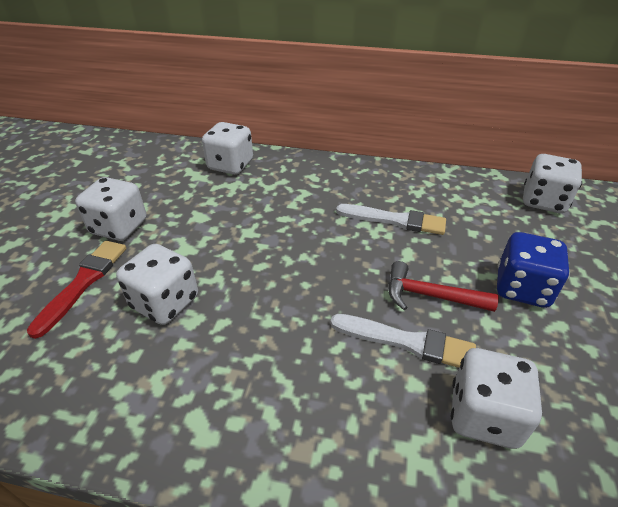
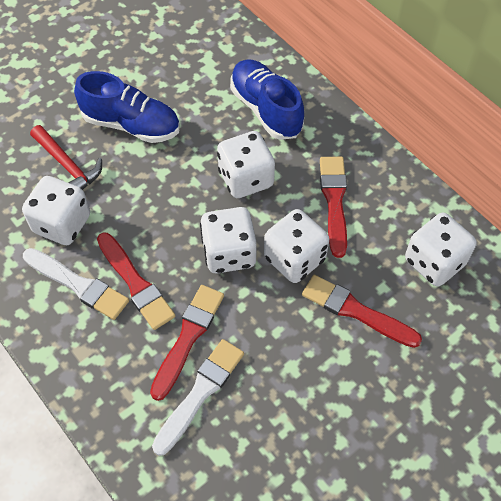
blue dice: [497,232,570,308] = 1 -> none = 0
blue shoe: none = 0 -> [74,71,180,143] [230,59,304,140] = 2
red brush: [27,241,126,339] = 1 -> [97,232,175,330] [150,285,224,401] [302,275,422,348] [320,157,347,258] = 4

